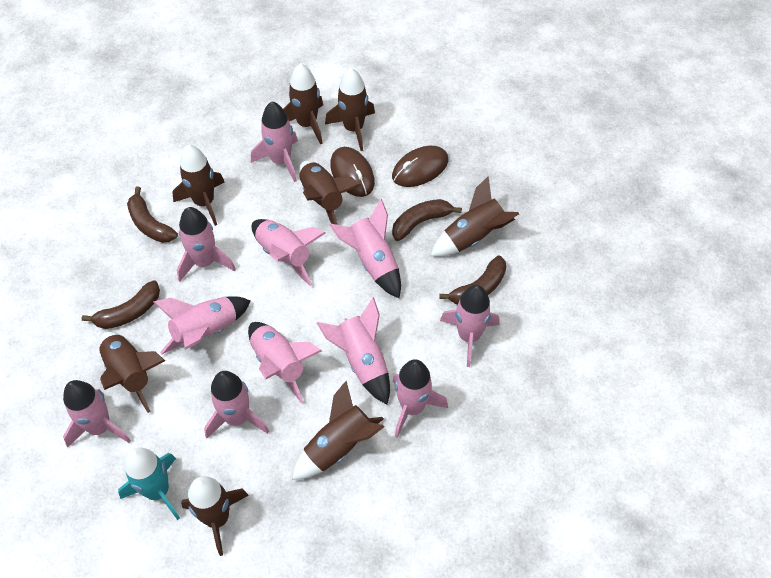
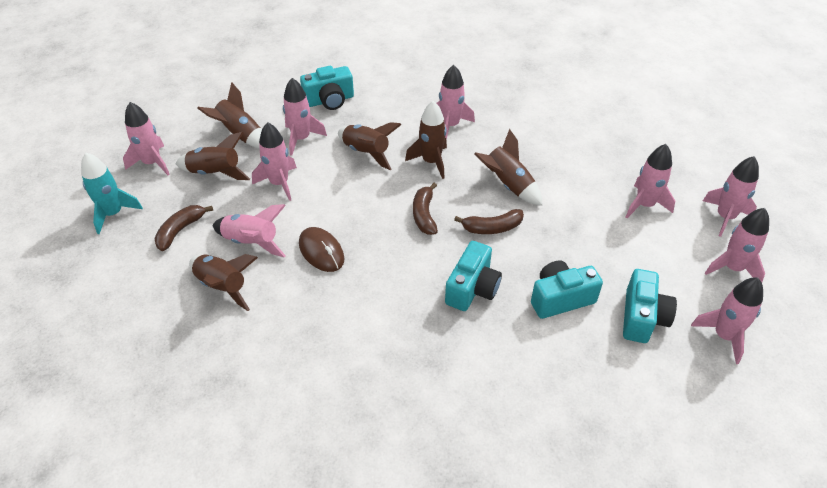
brown banana: [82,280,160,329] [127,187,178,243] [392,199,462,241] [439,255,506,304] = 4 -> [154,205,213,251] [413,183,438,235] [454,209,524,234] = 3
brown mouse: [330,147,375,197] [392,146,448,187] = 2 -> [299,227,345,272] = 1
brown rocket: [99,331,165,413] [172,145,224,226] [181,476,249,556] [283,63,323,144] [292,381,385,480] [299,161,361,225] [325,68,375,151] [430,176,519,257] = 8 -> [176,132,250,180] [189,254,258,311] [197,82,262,149] [338,122,402,170] [405,101,447,179] [474,129,542,206] = 6
pink rocket: [63,380,131,448] [153,296,250,354] [177,207,236,282] [204,371,269,438] [248,322,322,403] [251,101,298,182] [251,219,325,286] [317,297,390,404] [329,199,401,298] [393,359,448,438] [440,285,500,367] = 11 -> [123,102,170,175] [212,204,286,257] [252,122,297,201] [283,78,327,156] [436,65,475,139] [626,144,675,218] [691,277,763,364] [703,156,759,237] [705,208,769,282] = 9
turquoise camera: none = 0 -> [300,66,354,110] [445,241,502,311] [531,260,603,319] [623,269,677,343] = 4

